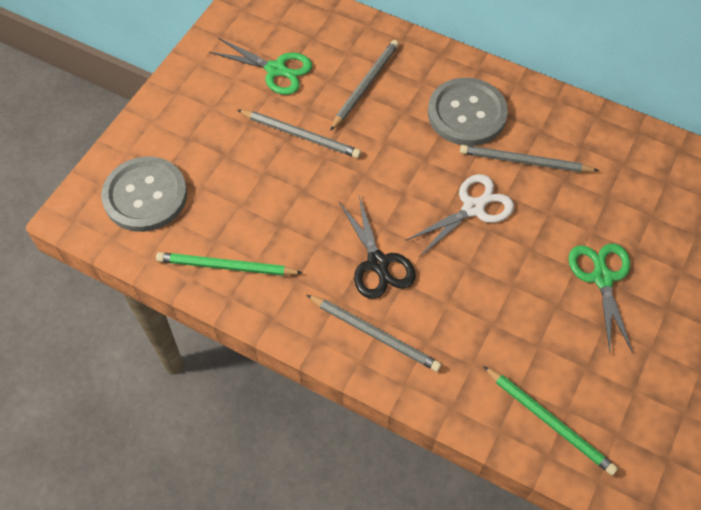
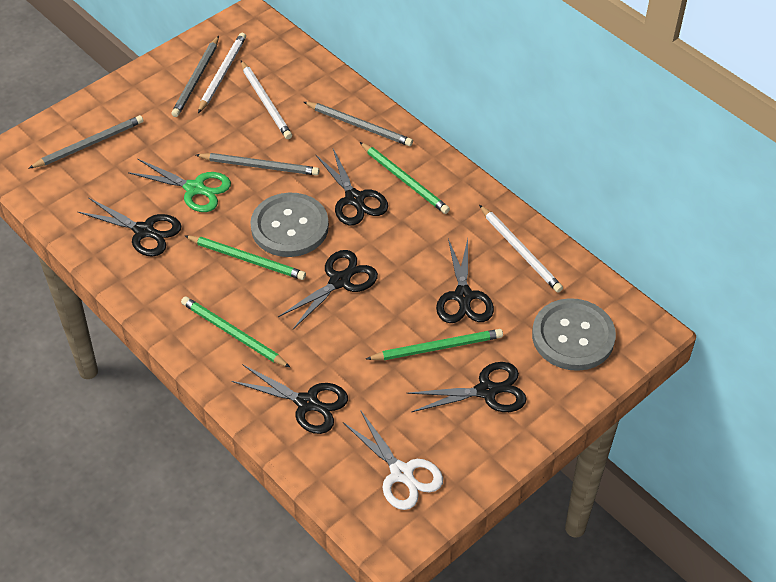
black scissors: [339,196,416,299] = 1 -> [78,198,181,257] [232,364,348,434] [278,250,378,329] [316,149,388,225] [406,362,527,412] [436,239,494,323] = 6
green pencil: [156,252,303,276] [483,366,618,475] = 2 -> [181,297,291,368] [185,236,306,280] [360,142,450,214] [366,329,503,360] = 4
green scissors: [209,38,312,95] [568,243,633,353] = 2 -> [128,159,231,212] = 1
white pencil: none = 0 -> [198,33,246,113] [241,61,292,139] [479,205,563,293] = 3

